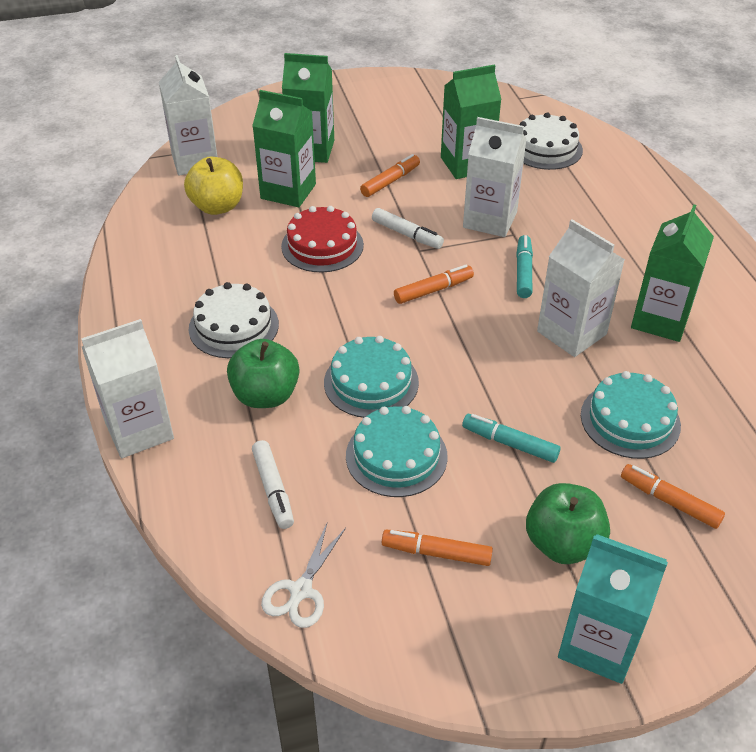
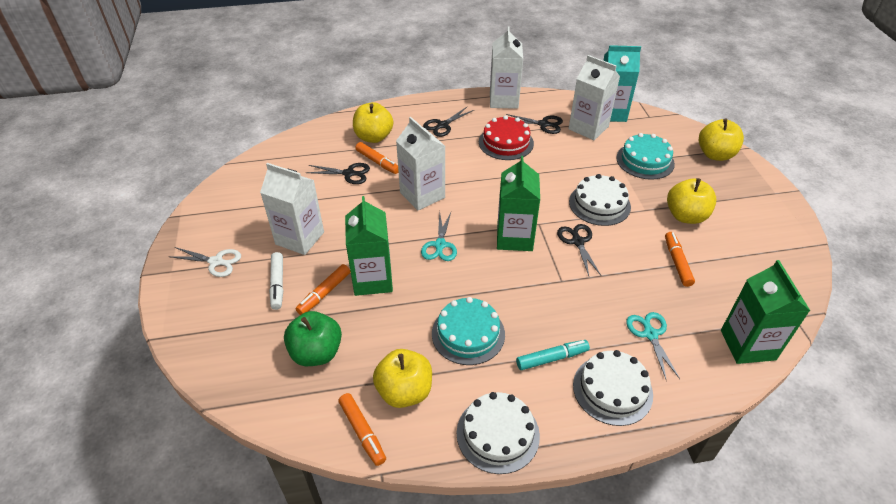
black scissors: none = 0 -> [306,163,370,184] [423,107,474,137] [506,114,563,134] [557,224,601,276] = 4
green apple: [227,339,299,408] [526,483,610,564] = 2 -> [284,311,342,366] = 1
green carton: [252,90,316,207] [282,53,334,163] [441,65,502,179] [631,204,714,342] = 4 -> [345,196,393,296] [497,156,540,251] [721,260,810,364] = 3
turquoise cake: [324,336,419,418] [346,406,448,497] [581,371,681,459] = 3 -> [432,297,505,365] [616,133,675,180] = 2
turquoise marker: [462,414,561,463] [516,235,533,298] = 2 -> [516,340,590,370] = 1
turquoise scissors: none = 0 -> [421,212,457,261] [626,312,680,381] = 2
white cake: [189,282,279,358] [519,112,583,170] = 2 -> [457,392,540,474] [569,174,631,226] [573,350,653,426] = 3
white marker: [252,440,294,529] [372,208,444,249] = 2 -> [269,252,283,310] = 1
yellow apple: [184,157,243,215] = 1 -> [353,102,393,143] [373,349,432,408] [667,178,717,224] [699,118,744,161] = 4

